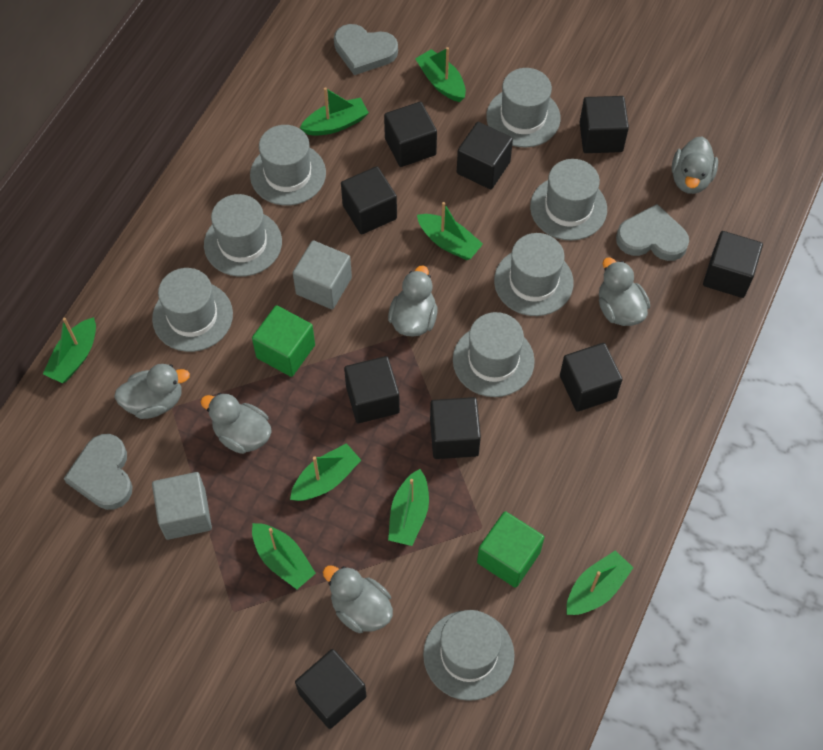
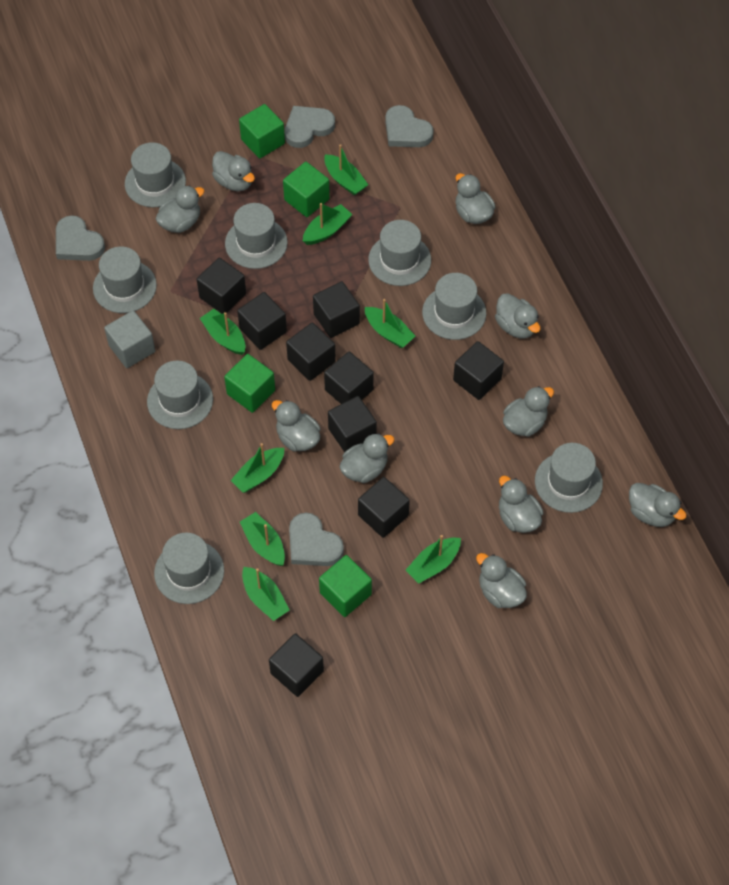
green cube: [252,305,315,377] [477,511,545,588] = 2 -> [224,354,275,413] [239,104,285,158] [283,162,330,217] [319,555,372,617] = 4
grey cube: [152,472,212,540] [293,240,352,309] = 2 -> [104,310,156,368] = 1
grey duck: [114,364,190,419] [201,393,272,454] [323,566,393,633] [388,265,438,337] [599,257,650,326] [672,136,718,194] = 6 -> [156,185,204,233] [212,151,255,191] [272,400,321,452] [340,433,395,483] [455,173,495,224] [476,553,527,608] [495,293,540,338] [499,475,543,533] [503,386,554,437] [629,483,687,527] = 10
grey heart: [63,434,133,510] [334,24,398,75] [616,204,689,261] = 3 -> [56,215,105,261] [285,106,335,148] [289,513,344,566] [385,105,434,147] = 4

